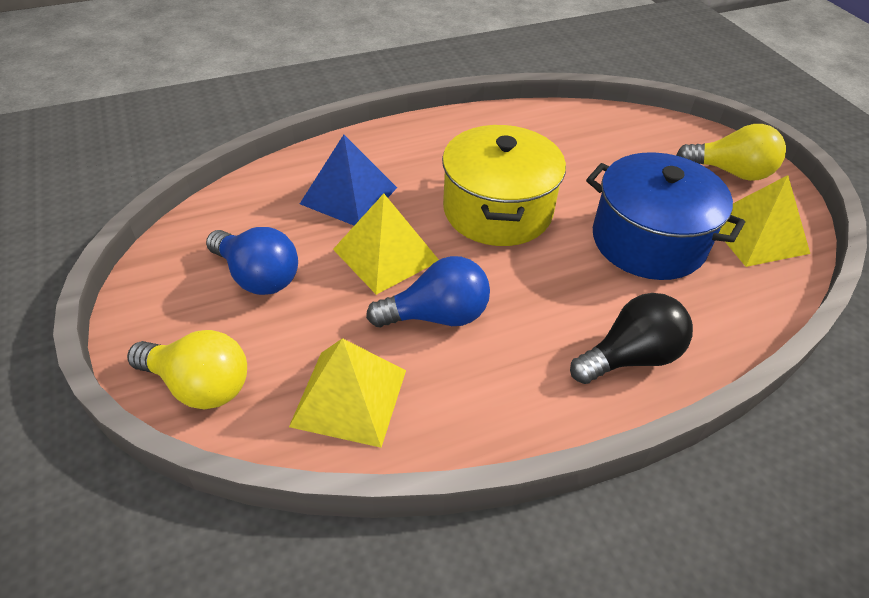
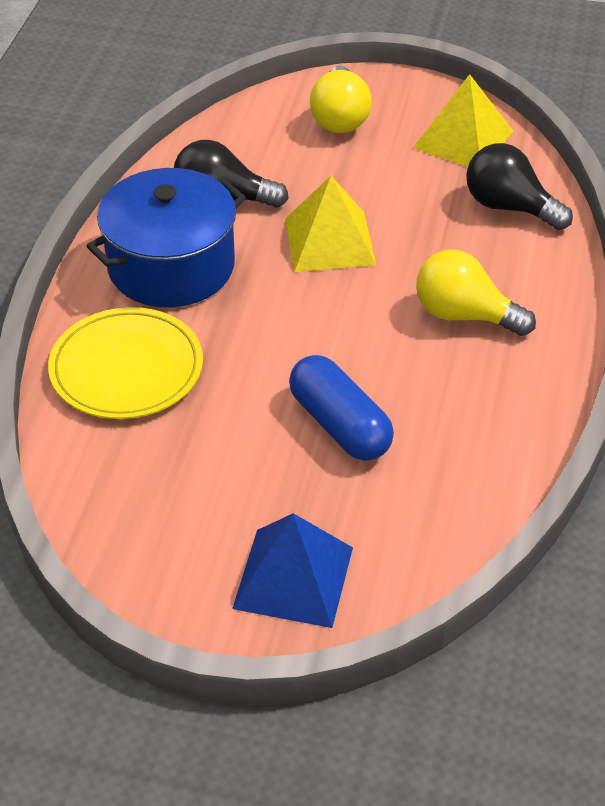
black light bulb: [570,293,693,384] = 1 -> [174,140,289,208] [466,143,573,230] = 2
blue capsule: none = 0 -> [289,355,394,461] = 1
blue light bulb: [206,227,298,295] [366,256,490,327] = 2 -> none = 0
yellow plate: none = 0 -> [48,307,203,419] = 1
yellow pot: [442,125,566,246] = 1 -> none = 0
yellow pyramid: [289,338,406,448] [333,194,439,295] [718,175,810,267] = 3 -> [285,176,376,272] [413,74,513,167] = 2

